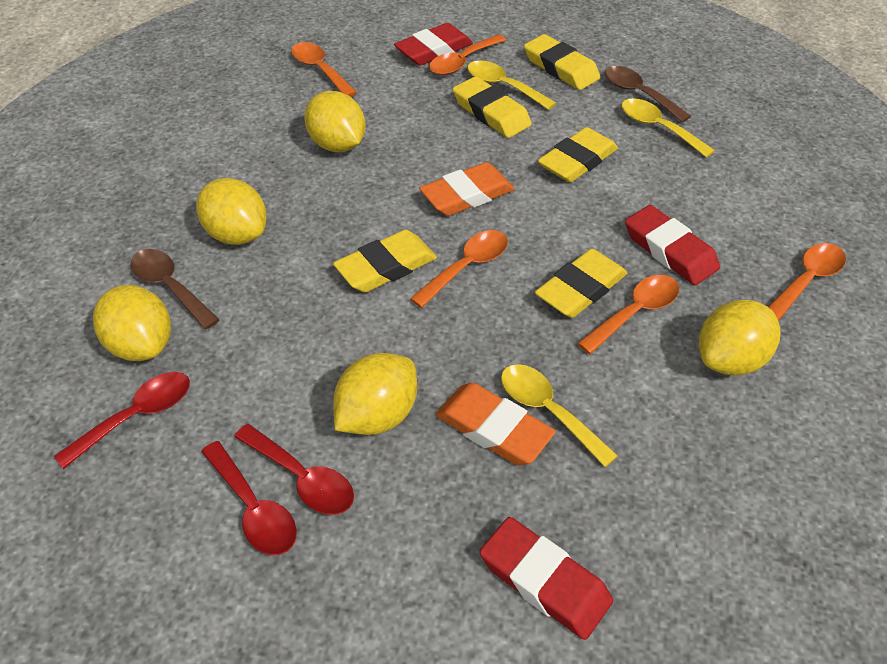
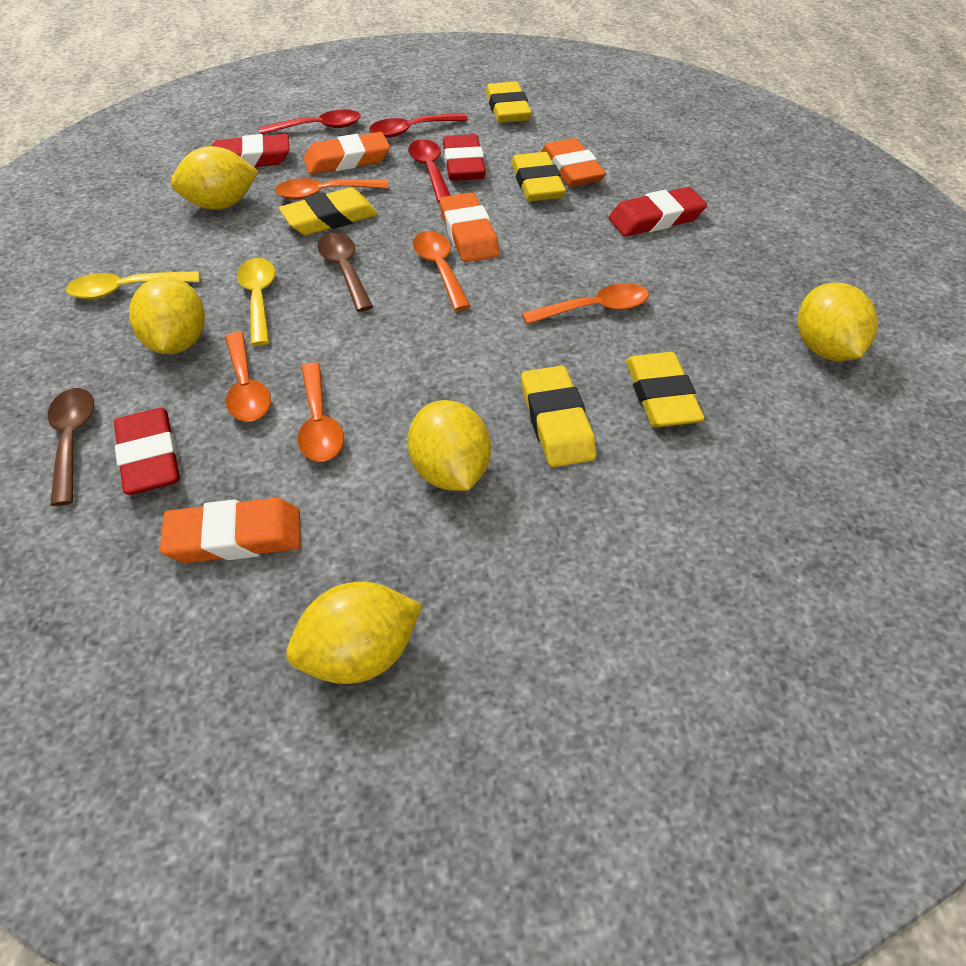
orange eraser: [419,162,515,216] [436,383,556,465] = 2 -> [160,498,301,563] [303,132,390,174] [439,192,499,262] [541,138,606,187] = 4
red eraser: [394,23,473,66] [480,517,613,640] [625,205,720,285] = 3 -> [114,408,180,495] [212,134,289,167] [443,134,486,181] [609,187,707,236] = 4
yellow spoon: [467,61,556,110] [501,364,618,467] [621,98,715,158] = 3 -> [66,271,199,299] [237,258,275,346] = 2

